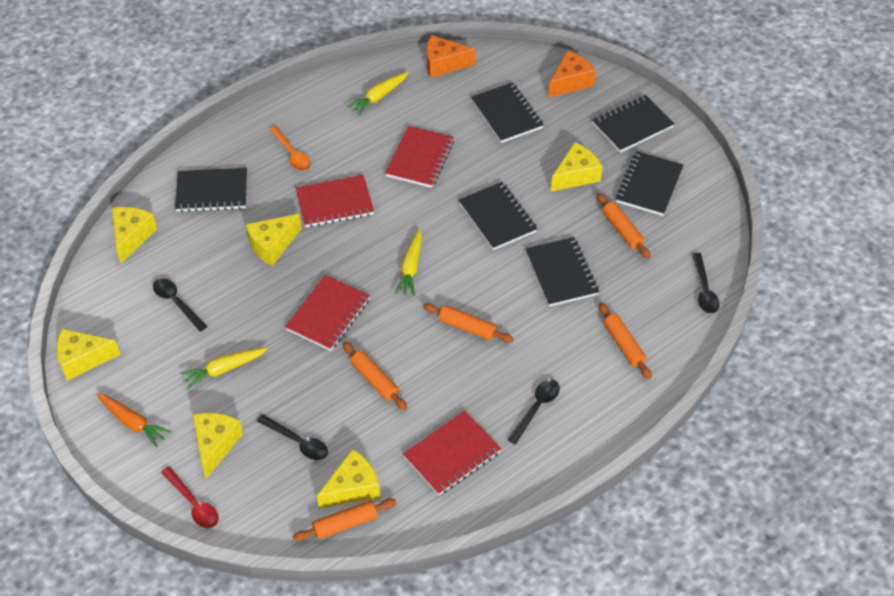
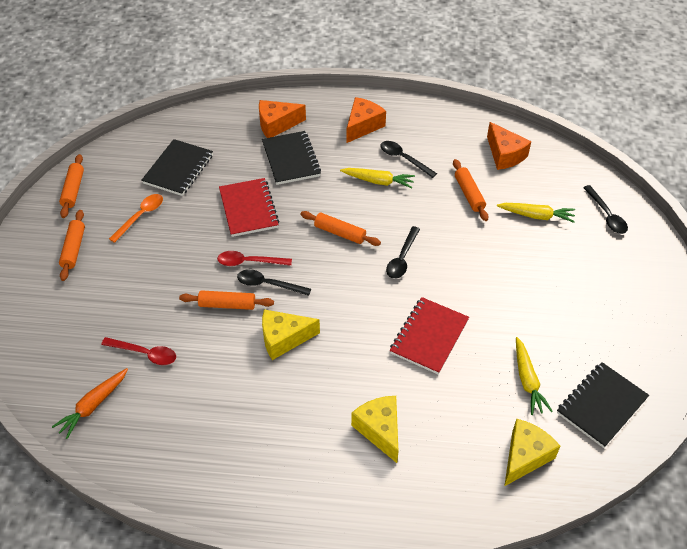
black notebook: [175,168,247,212] [459,182,538,250] [471,82,544,143] [526,237,599,307] [592,95,674,153] [615,151,684,216] = 6 -> [141,139,213,196] [262,131,321,185] [557,362,649,448] = 3
orange cheese: [427,35,476,78] [548,51,596,98] = 2 -> [259,100,306,138] [347,97,386,143] [487,122,532,170] = 3
red notebook: [285,275,370,351] [296,175,374,227] [385,126,454,188] [403,411,501,495] = 4 -> [219,178,279,237] [390,297,469,374] = 2
red spoon: [161,467,219,528] = 1 -> [101,337,176,365] [217,251,292,266] = 2
yellow cheese: [57,329,121,380] [112,207,157,263] [193,413,243,479] [246,214,302,266] [317,449,381,508] [551,142,603,191] = 6 -> [262,309,320,360] [351,396,398,463] [504,419,560,486] = 3

